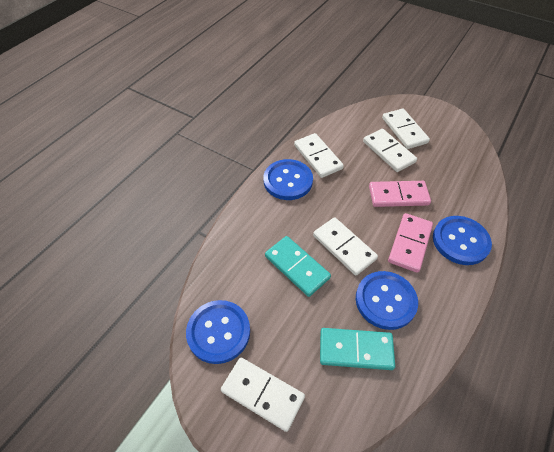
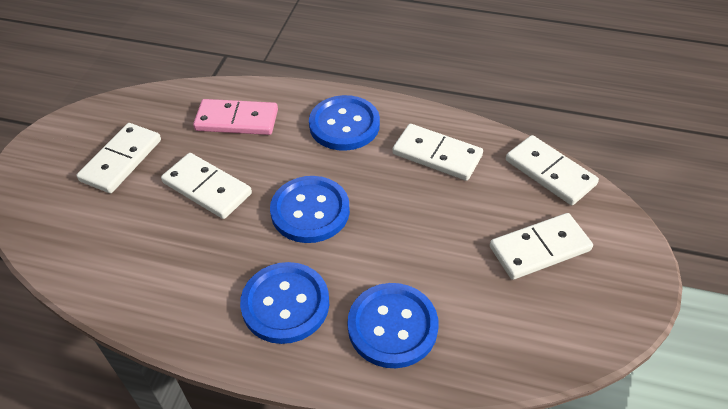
pink domino: [369,181,431,207] [388,213,433,273] = 2 -> [193,99,278,135] = 1
turquoise domino: [265,236,331,297] [320,328,395,370] = 2 -> none = 0

